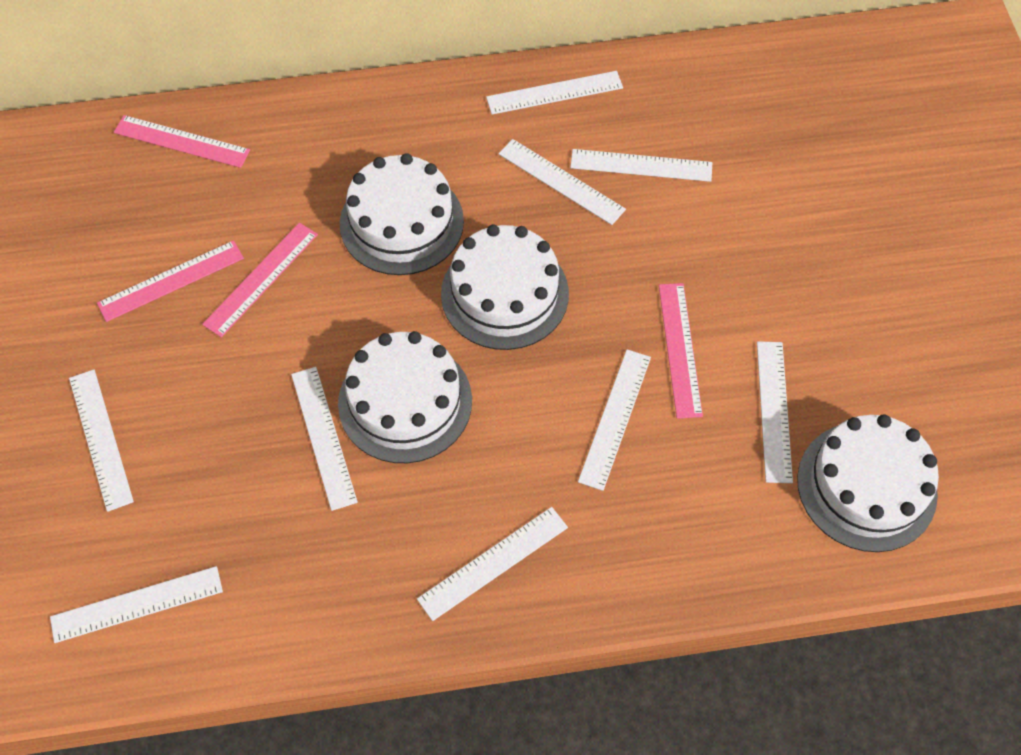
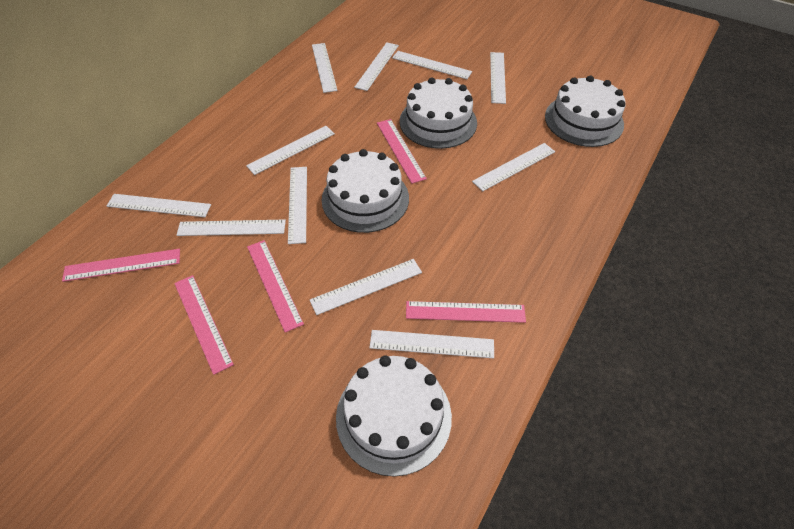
pink ruler: [97,240,244,322] [114,115,250,168] [202,223,318,337] [659,283,703,419] = 4 -> [62,249,180,282] [174,275,234,375] [247,240,304,333] [377,119,427,184] [406,301,526,323] = 5
white ruler: [50,566,223,643] [69,369,134,512] [291,367,358,511] [417,507,568,621] [486,71,623,114] [498,139,626,225] [570,149,712,182] [578,349,651,491] [757,341,793,483] = 9 -> [107,194,211,217] [176,219,286,236] [246,126,335,175] [288,167,307,244] [310,259,422,315] [312,43,338,93] [354,42,399,91] [369,330,494,358] [392,51,472,79] [472,143,555,191] [490,52,506,104] = 11

